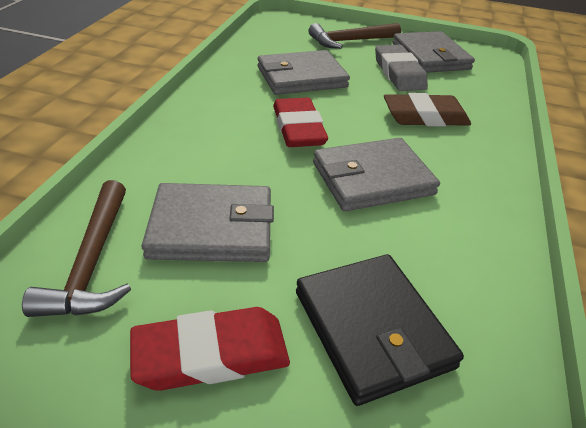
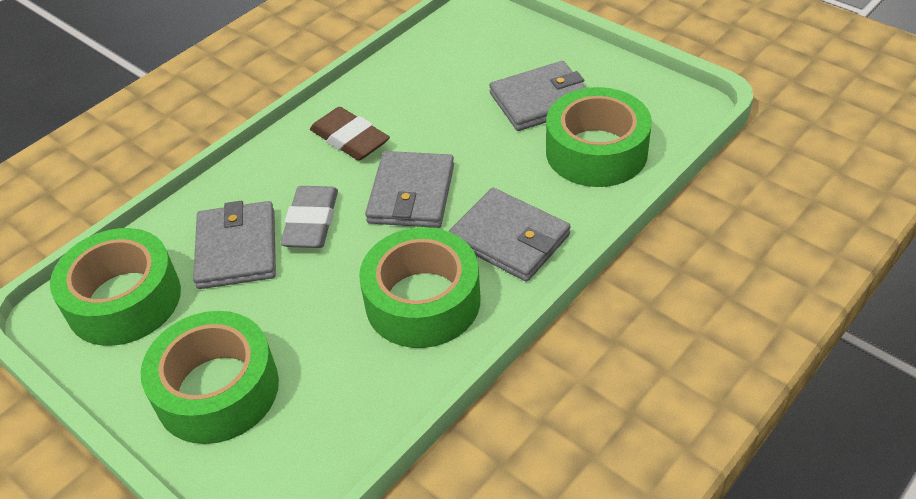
black wallet: [296,254,464,406] = 1 -> none = 0
brown hammer: [22,180,131,317] [309,23,401,49] = 2 -> none = 0
green tape: none = 0 -> [50,228,181,346] [141,311,279,444] [359,227,481,348] [546,87,652,187] = 4
red eraser: [130,307,290,391] [273,97,328,147] = 2 -> none = 0

